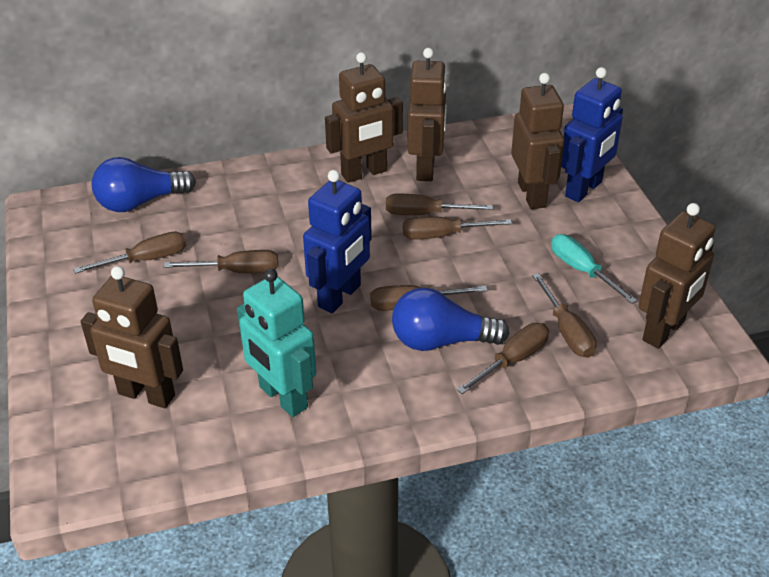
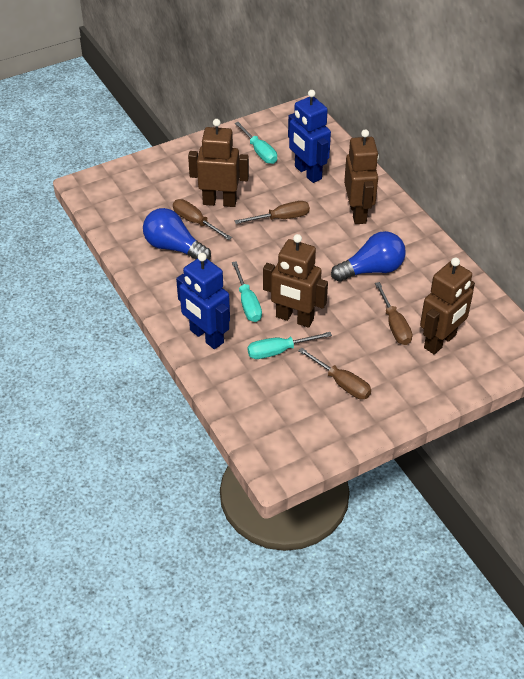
brown robot: [81,266,183,408] [325,52,403,183] [407,48,447,181] [511,73,564,209] [639,203,716,349] = 5 -> [188,119,249,207] [263,234,328,328] [344,129,379,224] [420,258,475,354] = 4
brown screwdriver: [73,232,186,274] [164,250,278,273] [370,285,488,311] [386,194,493,215] [403,217,512,240] [457,323,549,394] [532,273,597,358] = 7 -> [173,199,232,240] [235,201,310,224] [298,348,371,399] [375,282,412,345] = 4
turquoise robot: [237,268,316,417] = 1 -> none = 0
turquoise screwdriver: [551,234,637,304] = 1 -> [232,261,262,322] [235,122,277,164] [247,332,332,359] = 3

